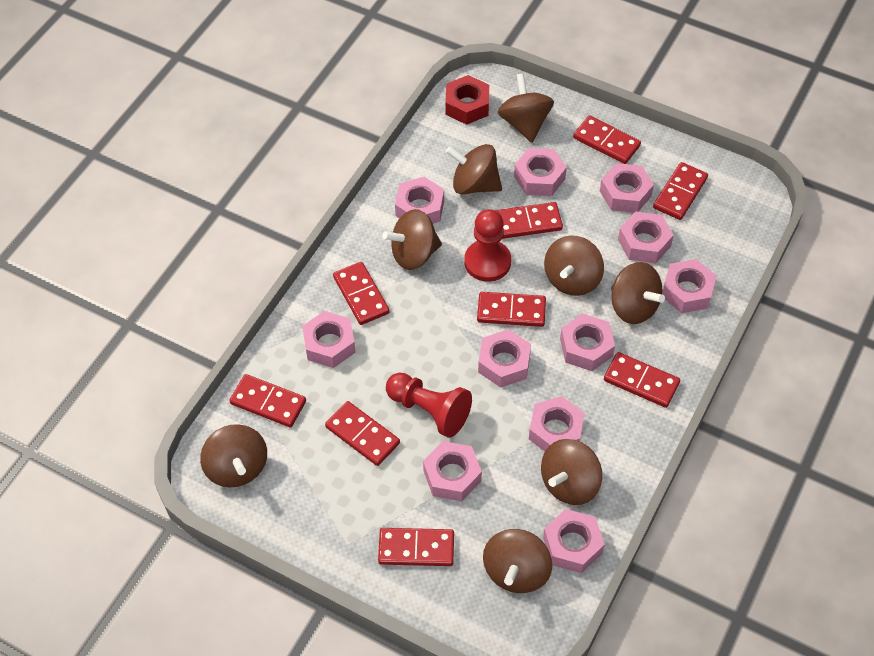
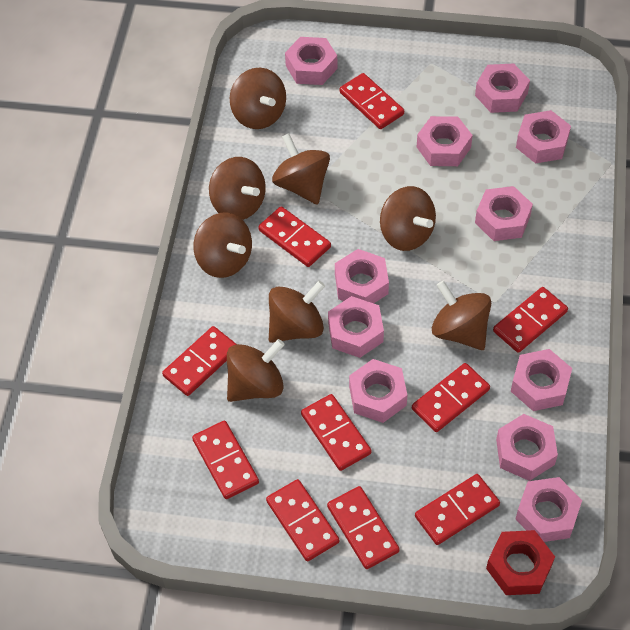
red domino: [229,374,306,427] [325,401,400,466] [333,262,390,325] [378,528,454,566] [477,292,546,327] [495,202,563,239] [573,115,641,164] [604,352,680,408] [653,162,708,220] = 9 -> [162,326,236,396] [192,421,259,499] [258,206,331,267] [266,479,339,561] [301,394,371,471] [327,486,400,569] [340,73,404,129] [412,363,490,432] [415,474,500,545] [493,287,568,353] = 10
red pawn: [386,373,472,438] [464,209,511,282] = 2 -> none = 0

